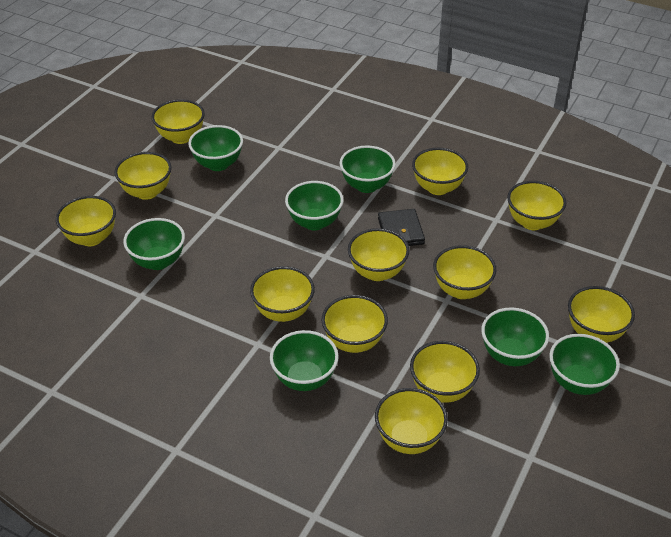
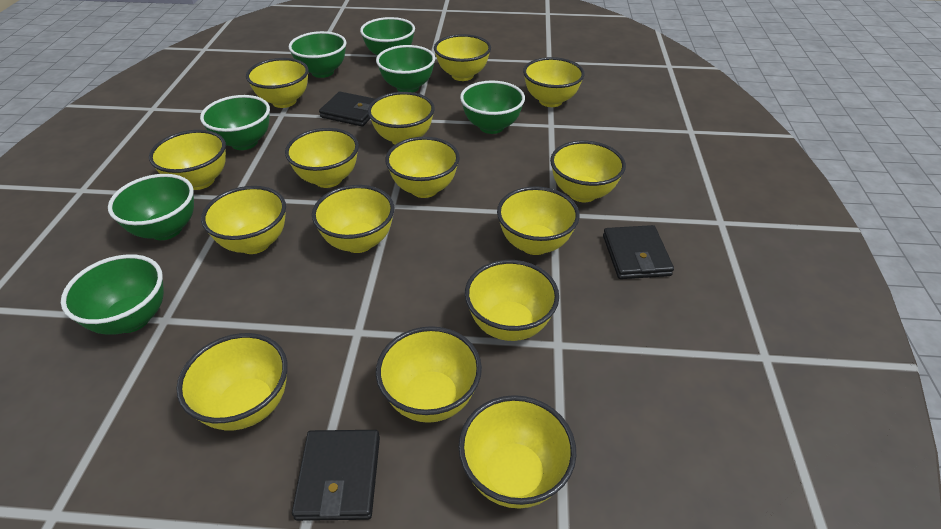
black wallet: [378,209,425,246] = 1 -> [292,430,380,521] [319,92,375,127] [603,225,674,279] = 3
yellow bowl: [56,196,116,246] [115,152,172,200] [152,99,205,144] [250,266,315,322] [322,295,388,353] [348,228,409,281] [375,388,448,454] [410,341,480,403] [412,148,468,195] [433,245,496,299] [507,181,566,230] [568,286,635,343] = 12 -> [149,130,226,190] [176,333,288,431] [201,186,286,254] [246,58,309,108] [285,128,359,188] [312,185,394,253] [368,92,435,145] [376,326,482,423] [385,137,460,198] [434,34,491,81] [458,395,576,509] [465,260,559,341] [497,186,580,255] [523,57,585,107] [550,141,626,202] = 15

